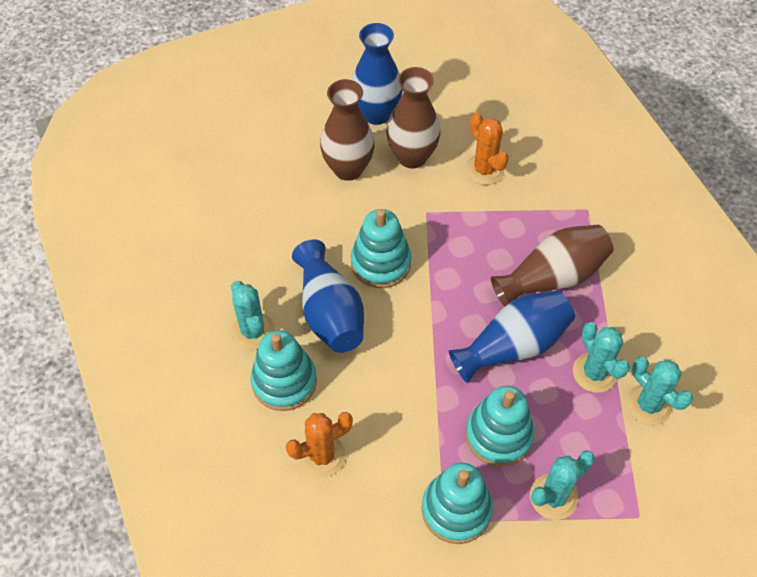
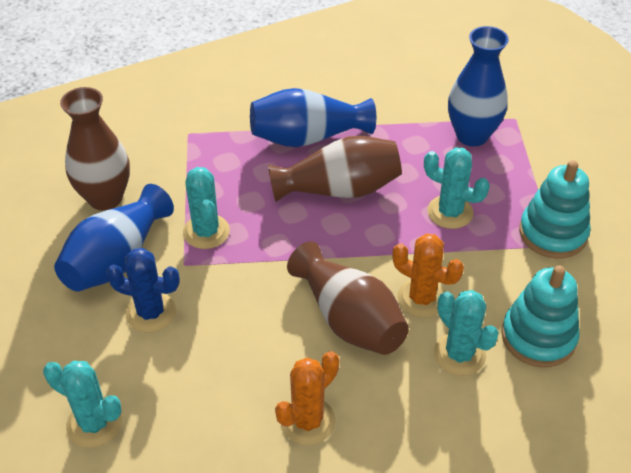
blue cactus: none = 0 -> [106,248,180,333] = 1
turquoise stacking toy: [251,330,317,411] [351,209,412,288] [422,463,493,544] [465,386,534,467] = 4 -> [501,265,580,367] [519,160,591,259] = 2

